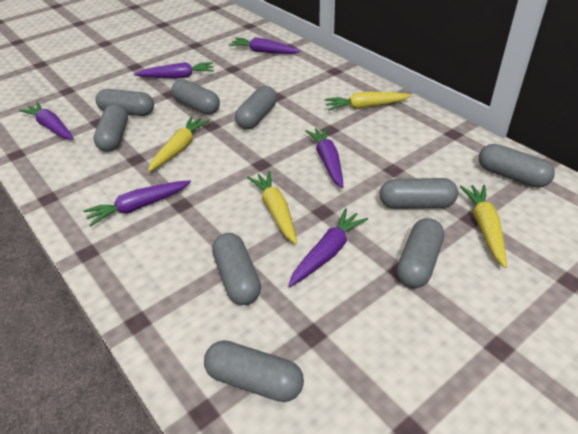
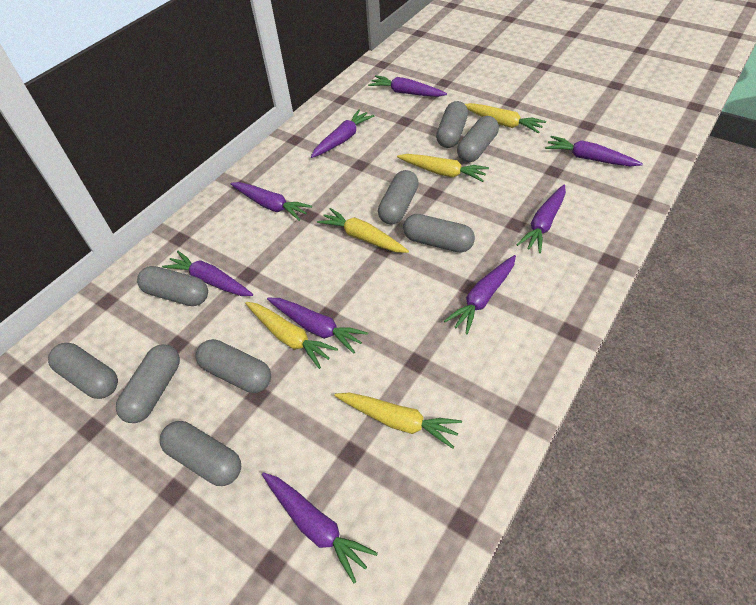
purple carrot: [19,102,74,140] [83,180,191,227] [134,62,214,79] [229,37,301,54] [288,208,368,287] [305,127,343,188] = 6 -> [162,251,253,296] [231,182,312,221] [262,472,378,583] [267,298,368,354] [311,109,374,158] [368,75,447,97] [444,255,516,334] [516,184,566,253] [545,136,643,166] = 9
yellow carrot: [148,116,209,172] [247,171,297,244] [324,91,412,111] [460,185,507,268] = 4 -> [245,302,338,369] [317,208,409,253] [334,393,462,449] [397,154,489,182] [465,103,546,133] = 5

